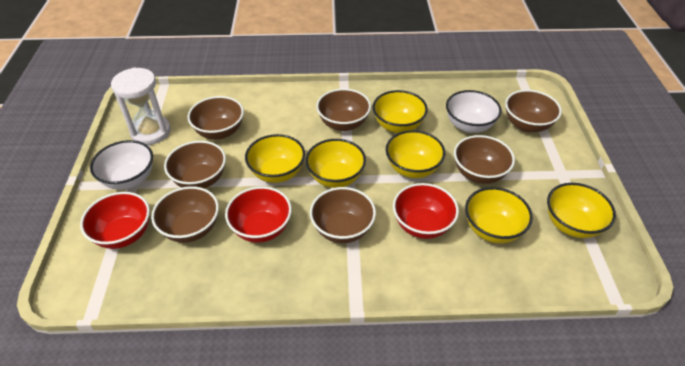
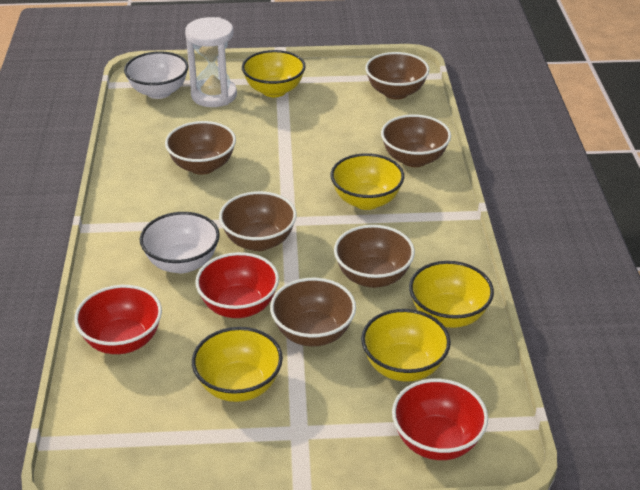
brown bowl: [151,186,219,243] [164,141,226,188] [187,96,244,140] [310,187,376,243] [316,88,371,131] [454,135,515,184] [505,90,562,132] = 7 -> [165,121,236,175] [219,191,297,251] [270,278,356,347] [334,225,415,288] [365,52,429,99] [381,114,451,167] = 6
yellow bowl: [245,134,305,183] [305,139,366,188] [373,90,428,133] [386,130,445,178] [465,187,533,243] [547,183,616,238] = 6 -> [192,327,283,402] [242,50,306,97] [331,153,404,210] [361,309,451,382] [409,261,494,328] = 5

